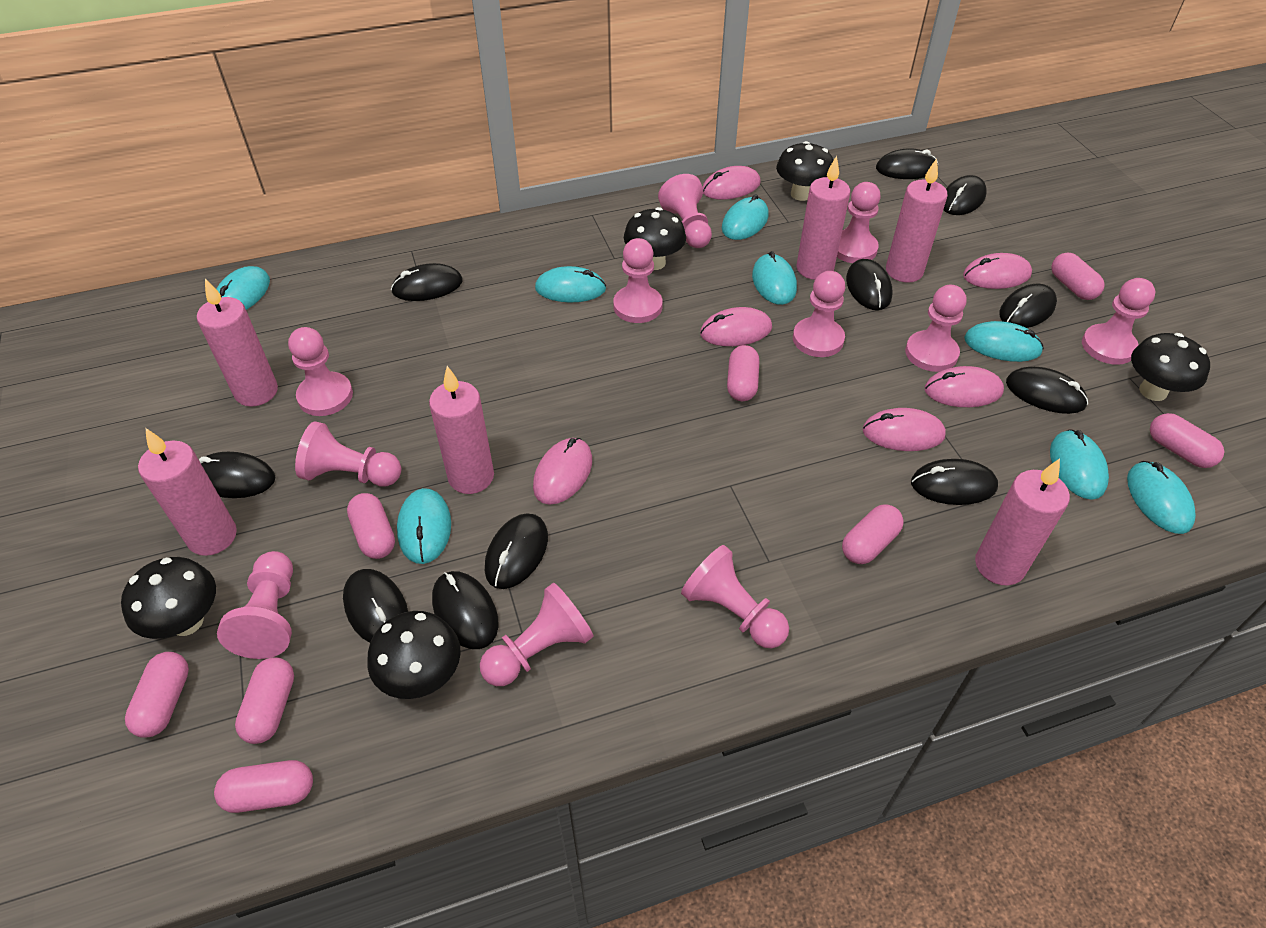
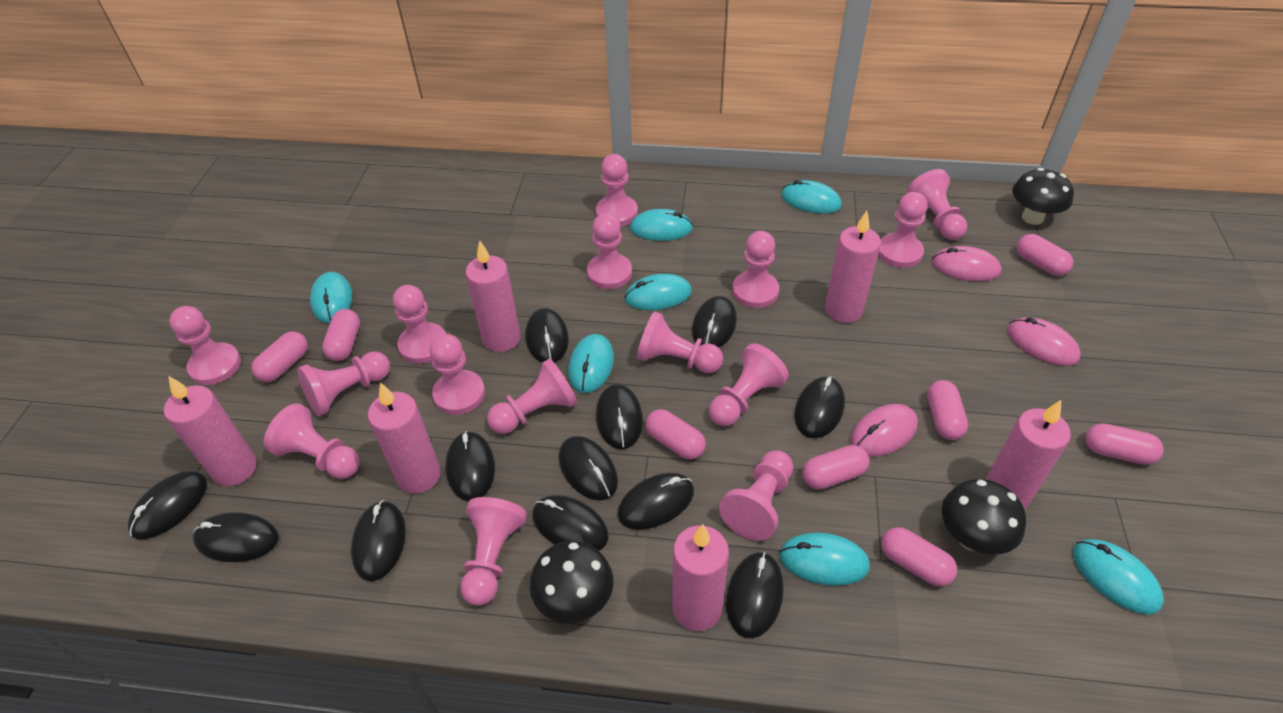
black mouse: [199,452,275,498] [343,569,408,643] [391,263,463,301] [432,571,499,649] [485,513,548,589] [846,259,893,310] [876,148,938,179] [911,459,998,505] [943,175,987,215] [999,284,1057,328] [1006,367,1088,414] = 11 -> [128,472,207,539] [193,512,279,562] [351,500,406,581] [446,431,495,501] [526,308,569,363] [533,495,609,550] [559,436,618,500] [596,384,643,449] [618,473,694,530] [692,296,737,348] [726,552,784,638] [795,377,845,438] = 12
black mushroom: [121,557,216,639] [367,611,461,699] [624,207,686,270] [776,141,833,201] [1131,333,1210,401] = 5 -> [530,541,613,623] [942,479,1026,555] [1012,168,1074,225] = 3
pink mouse: [533,438,592,505] [700,307,772,346] [703,166,761,200] [863,408,946,451] [925,366,1004,407] [963,253,1032,289] = 6 -> [850,404,918,456] [932,246,1001,281] [1007,317,1081,366] = 3
pink pawn: [217,551,293,659] [288,327,353,416] [295,421,401,486] [480,583,594,686] [613,238,663,323] [658,174,712,248] [681,545,789,649] [793,271,845,357] [837,182,881,263] [905,285,966,372] [1082,278,1155,365] = 11 -> [169,306,241,385] [264,403,360,479] [297,351,390,416] [393,285,446,364] [429,334,485,415] [460,497,527,606] [487,358,577,434] [587,213,632,289] [596,154,638,226] [637,311,723,373] [709,343,789,426] [719,450,793,541] [732,231,779,308] [878,192,927,268] [906,169,967,240] = 15
turquoise mouse: [216,266,270,310] [397,488,451,564] [535,266,606,302] [722,194,769,240] [752,251,797,305] [964,321,1044,362] [1050,429,1109,500] [1127,461,1196,534] = 8 -> [310,272,352,323] [568,334,614,393] [625,274,692,310] [629,209,693,241] [779,533,870,586] [781,180,842,213] [1073,539,1164,615] = 7

